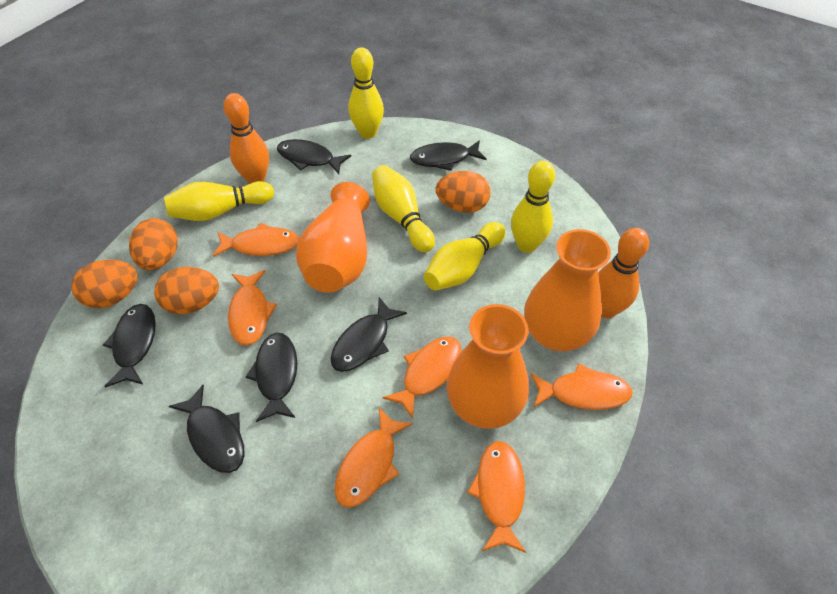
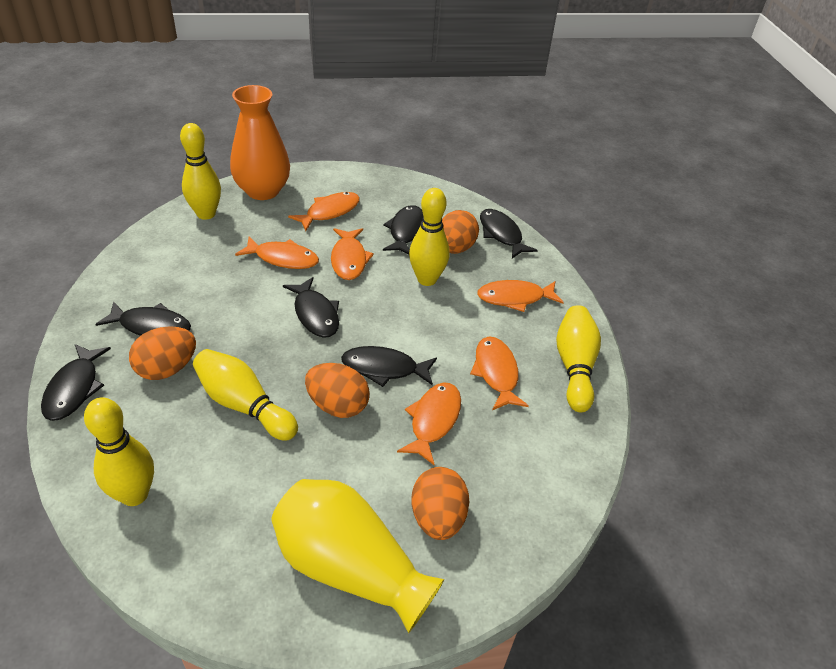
orange bowling pin: [224,93,269,184] [598,228,649,318] = 2 -> none = 0
orange vase: [296,182,370,293] [447,304,529,429] [524,229,611,352] = 3 -> [230,85,290,200] = 1
yellow vase: none = 0 -> [271,479,444,633] = 1

